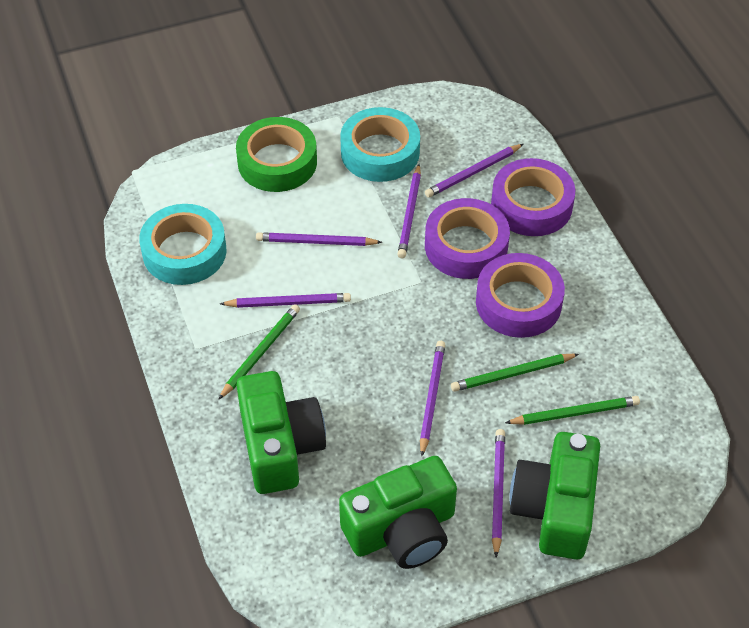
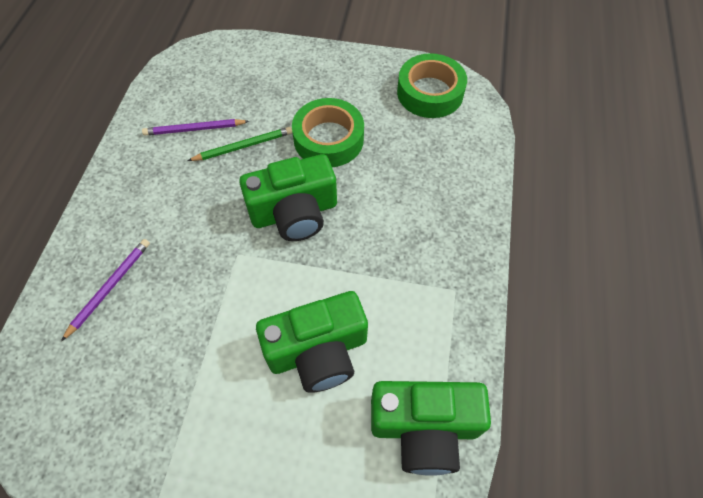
green pencil: [218,304,300,400] [451,354,579,392] [505,396,640,425] = 3 -> [187,127,292,161] = 1
green tape: [236,117,317,192] = 1 -> [292,98,364,167] [397,53,467,118] = 2
purple pencil: [220,293,351,308] [256,232,382,246] [397,164,421,258] [420,341,445,457] [425,144,523,198] [492,429,505,557] = 6 -> [61,239,150,341] [142,119,249,136] = 2
purple tape: [425,198,510,279] [476,253,565,338] [491,158,575,236] = 3 -> none = 0
turquoise tape: [139,204,227,285] [340,107,420,182] = 2 -> none = 0

